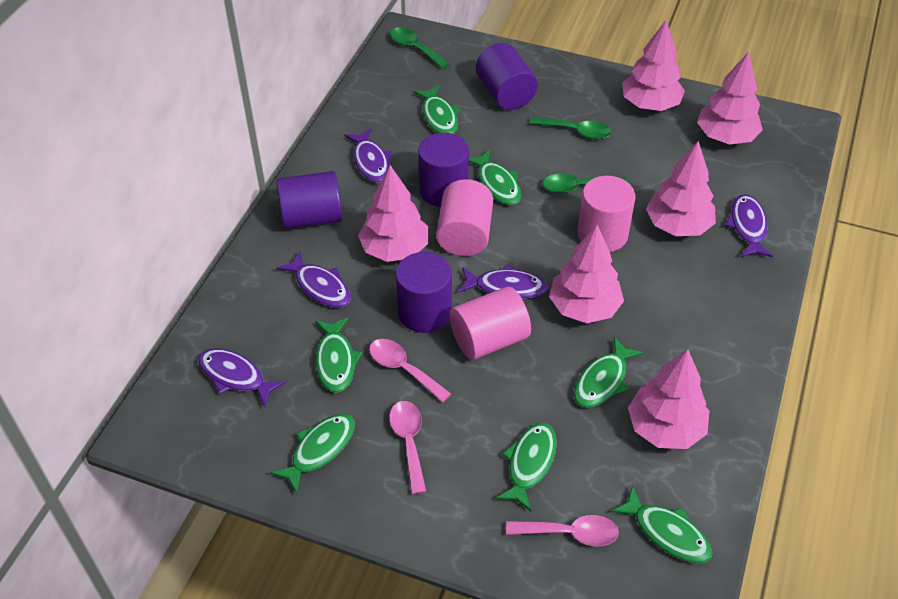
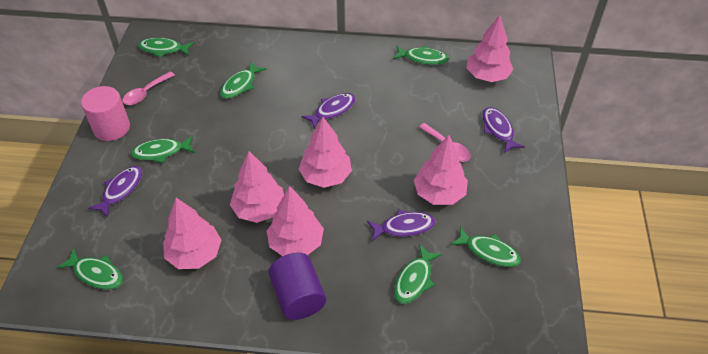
green spoon: [390,27,450,69] [530,117,612,139] [543,173,628,193] = 3 -> none = 0
pink cylinder: [436,179,493,256] [450,286,531,360] [577,176,636,252] = 3 -> [81,86,130,141] = 1
pink spoon: [369,339,451,403] [389,401,426,494] [506,515,619,546] = 3 -> [122,71,175,105] [419,123,471,162] = 2
purple cylinder: [277,171,342,229] [396,252,452,333] [418,133,469,207] [476,43,538,110] = 4 -> [268,252,326,320] = 1
purple fish: [198,348,286,407] [277,252,351,307] [344,128,392,183] [458,264,548,299] [725,194,773,257] = 5 -> [88,166,143,218] [301,93,356,129] [367,209,435,242] [482,107,525,153] = 4

